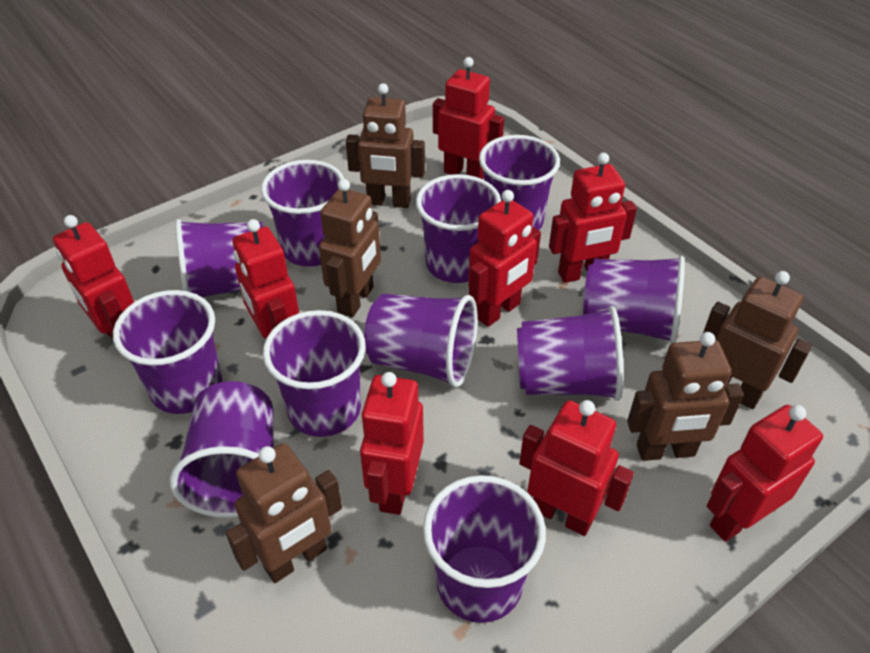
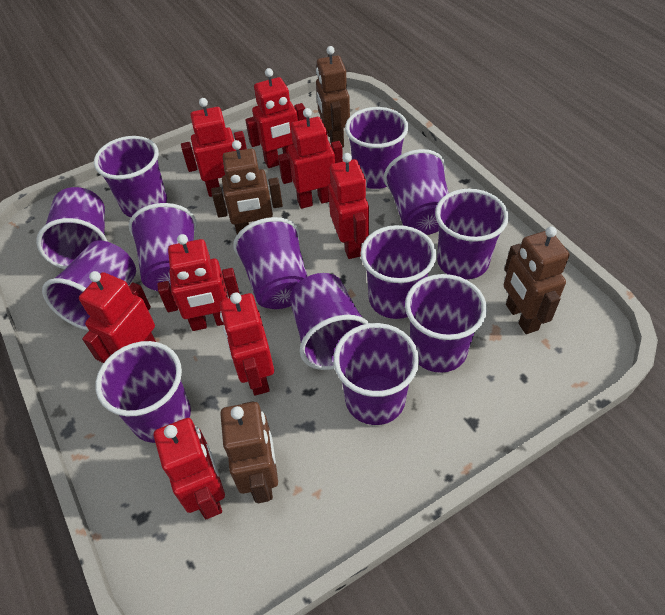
brown robot: [226,443,342,583] [319,179,381,317] [346,83,425,208] [627,332,744,461] [703,271,812,409] = 5 -> [211,140,283,234] [220,402,278,503] [316,46,350,147] [503,226,569,334] = 4
purple cup: [113,290,222,414] [170,381,274,518] [175,219,263,298] [261,160,344,267] [263,310,366,437] [364,294,477,388] [416,174,501,283] [423,475,546,623] [479,135,560,230] [517,306,623,401] [583,255,685,344] = 11 -> [36,187,108,269] [42,240,136,331] [94,136,167,217] [96,341,191,443] [129,203,197,291] [233,217,308,309] [290,273,369,370] [333,323,419,425] [345,107,409,189] [360,225,436,319] [384,149,449,235] [405,274,487,373] [435,189,509,279] = 13

